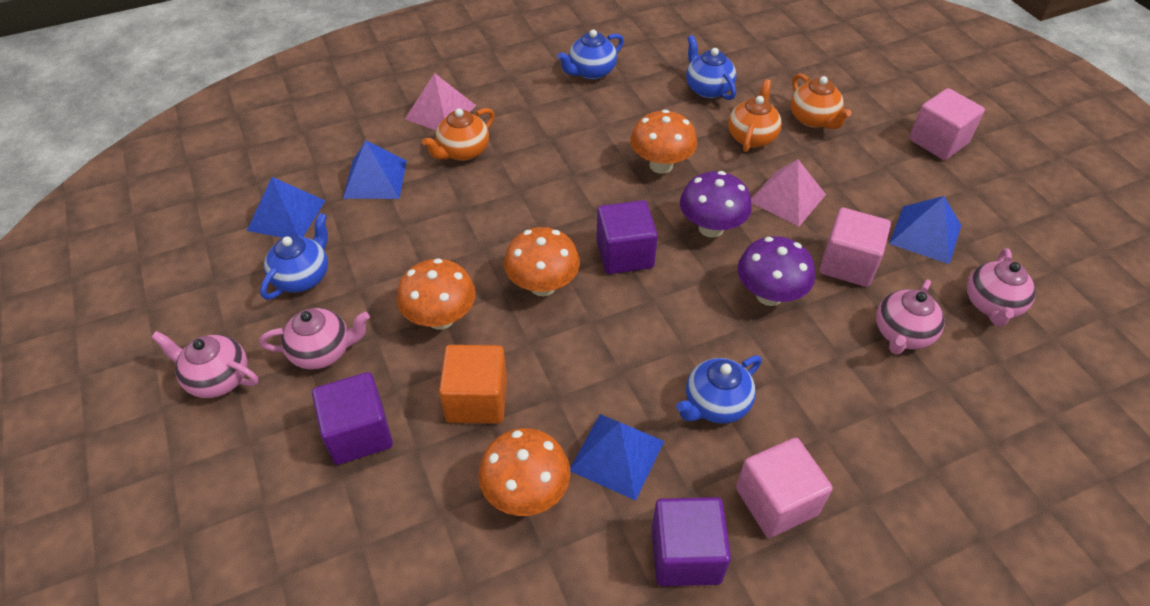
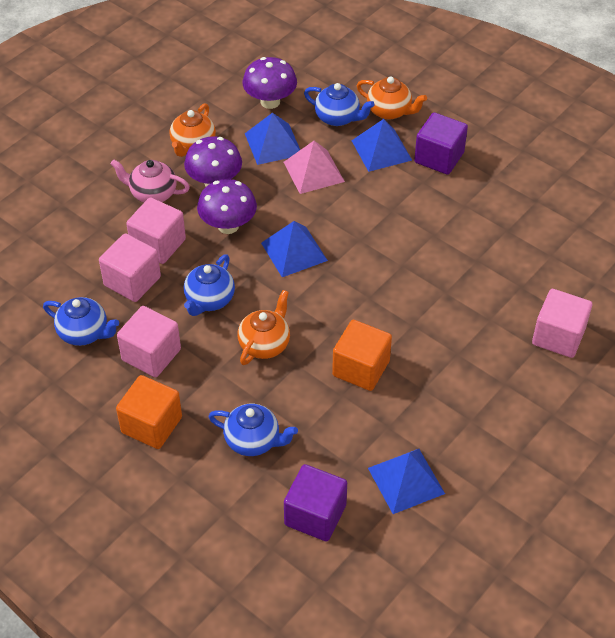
orange cube: [439,345,507,424] = 1 -> [116,375,182,449] [332,320,392,391] = 2
orange mushroom: [397,258,476,330] [478,428,570,516] [504,227,580,296] [631,110,697,174] = 4 -> none = 0
pink cube: [736,438,833,538] [819,208,891,287] [909,88,985,160] = 3 -> [99,233,161,302] [117,306,181,377] [126,197,186,264] [532,289,592,358] = 4
pink pyramid: [405,73,476,130] [751,159,826,227] = 2 -> [284,141,345,194] = 1
pink teapot: [151,331,259,398] [259,308,370,369] [876,279,945,355] [967,248,1036,327] = 4 -> [111,159,190,203] = 1
purple cube: [312,372,393,465] [596,200,658,274] [652,497,731,586] = 3 -> [284,464,347,541] [414,113,468,175] = 2
purple mushroom: [680,171,752,238] [738,236,815,306] = 2 -> [184,136,242,187] [197,179,257,234] [242,57,297,109] = 3

